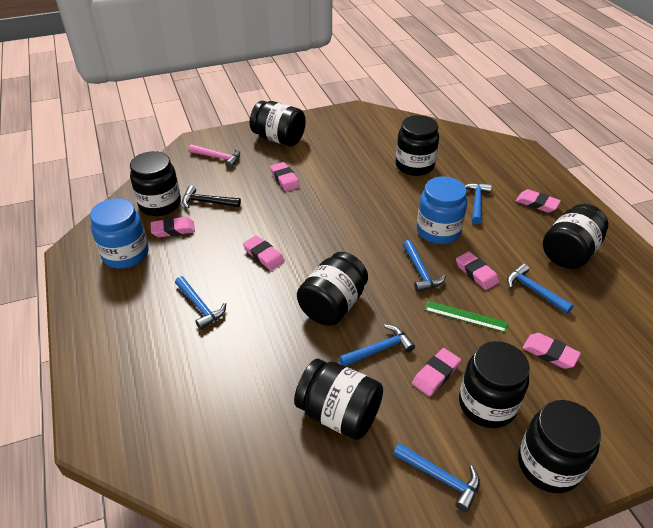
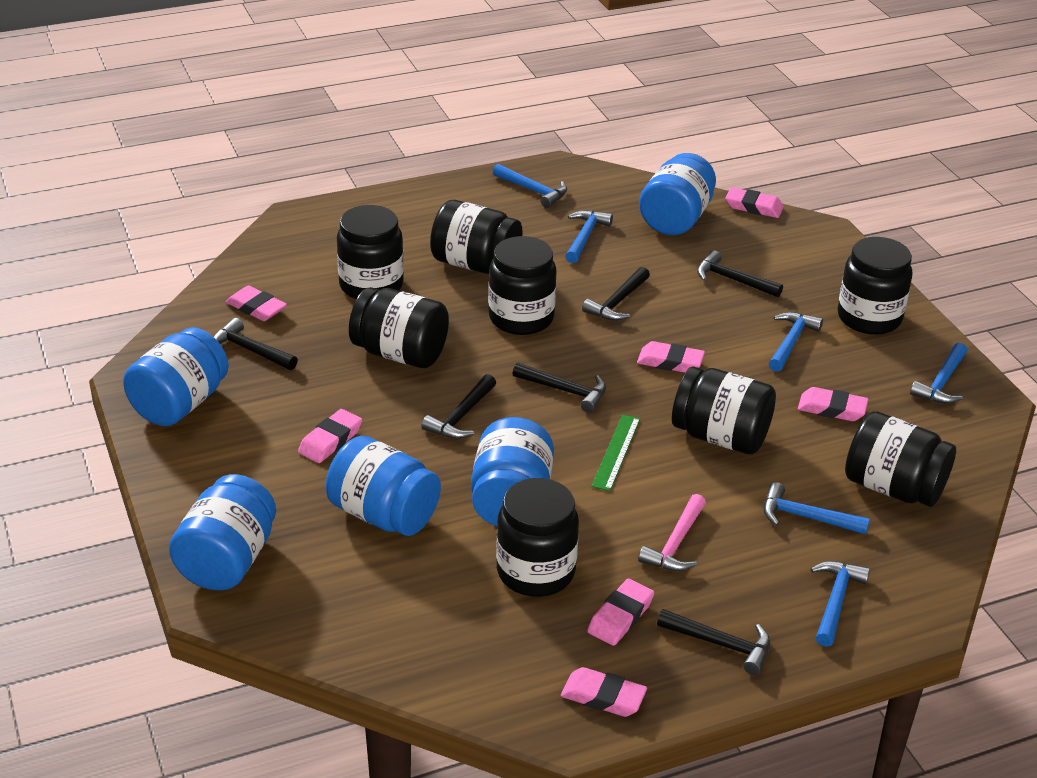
black hammer: [182,185,241,208] = 1 -> [214,318,298,370] [422,374,496,439] [512,362,606,413] [582,267,650,321] [657,609,770,675] [697,250,783,297] = 6
blue jar: [90,198,148,269] [417,177,467,244] = 2 -> [123,327,229,426] [169,474,276,591] [326,436,441,536] [471,417,554,526] [639,153,716,235] = 5

